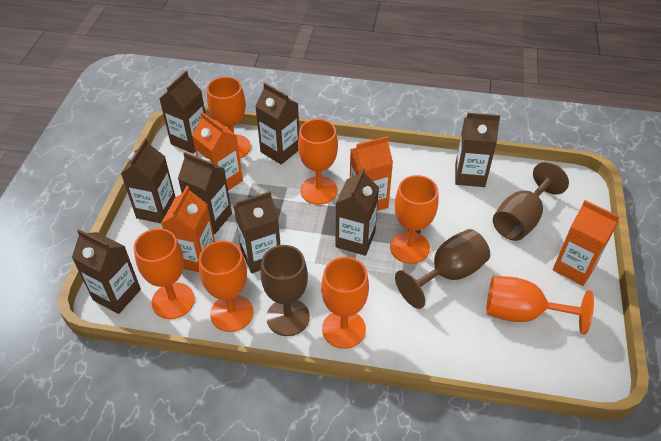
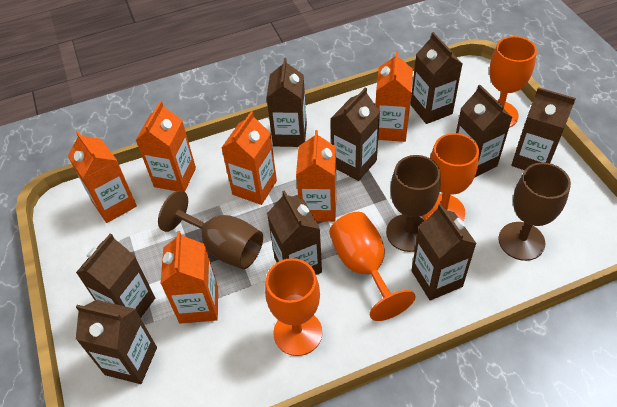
brown carton: [72,229,141,314] [121,138,175,223] [159,71,206,154] [178,152,232,234] [233,191,280,273] [255,83,299,165] [335,168,379,256] [455,113,500,187] = 8 -> [76,233,155,318] [76,300,157,384] [266,58,307,147] [267,190,322,275] [330,88,380,181] [410,32,462,124] [411,203,477,300] [456,85,513,178] [511,87,576,170] = 9
orange carton: [161,186,215,272] [192,112,243,191] [350,136,393,211] [553,200,620,286] = 4 -> [68,131,137,223] [135,101,196,192] [160,231,218,324] [221,111,277,205] [296,130,337,222] [375,51,413,142] = 6
orange goblet: [134,228,195,319] [199,241,254,332] [207,77,251,158] [298,119,338,205] [321,257,369,349] [390,175,438,264] [486,276,594,335] = 7 -> [265,258,322,356] [329,212,416,321] [422,133,479,221] [490,36,537,128] = 4

